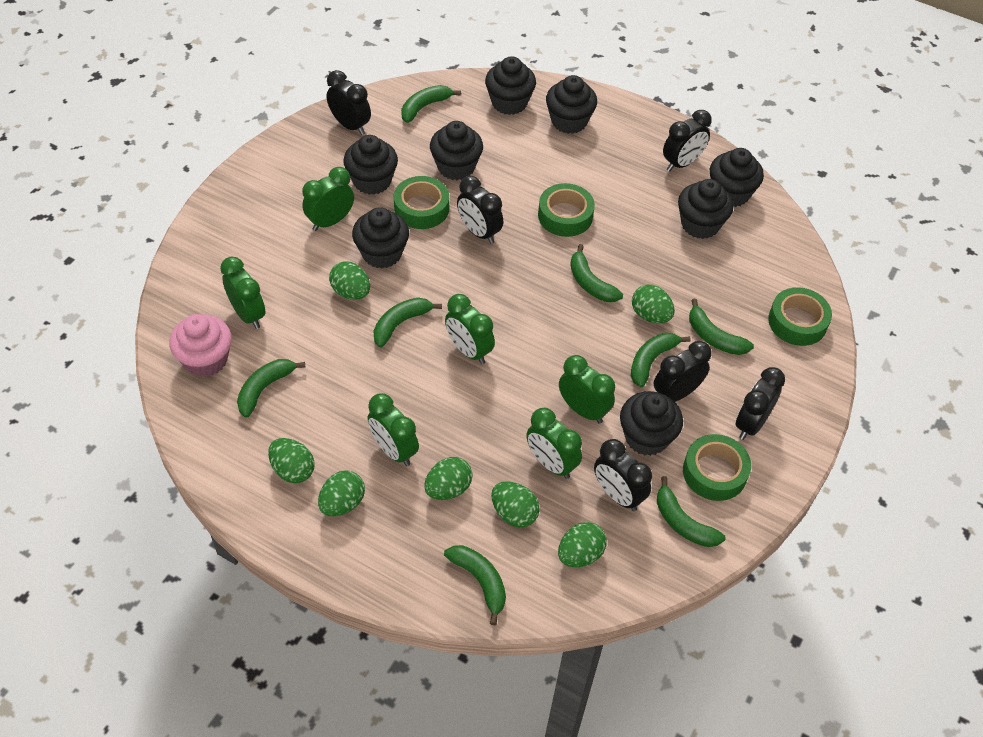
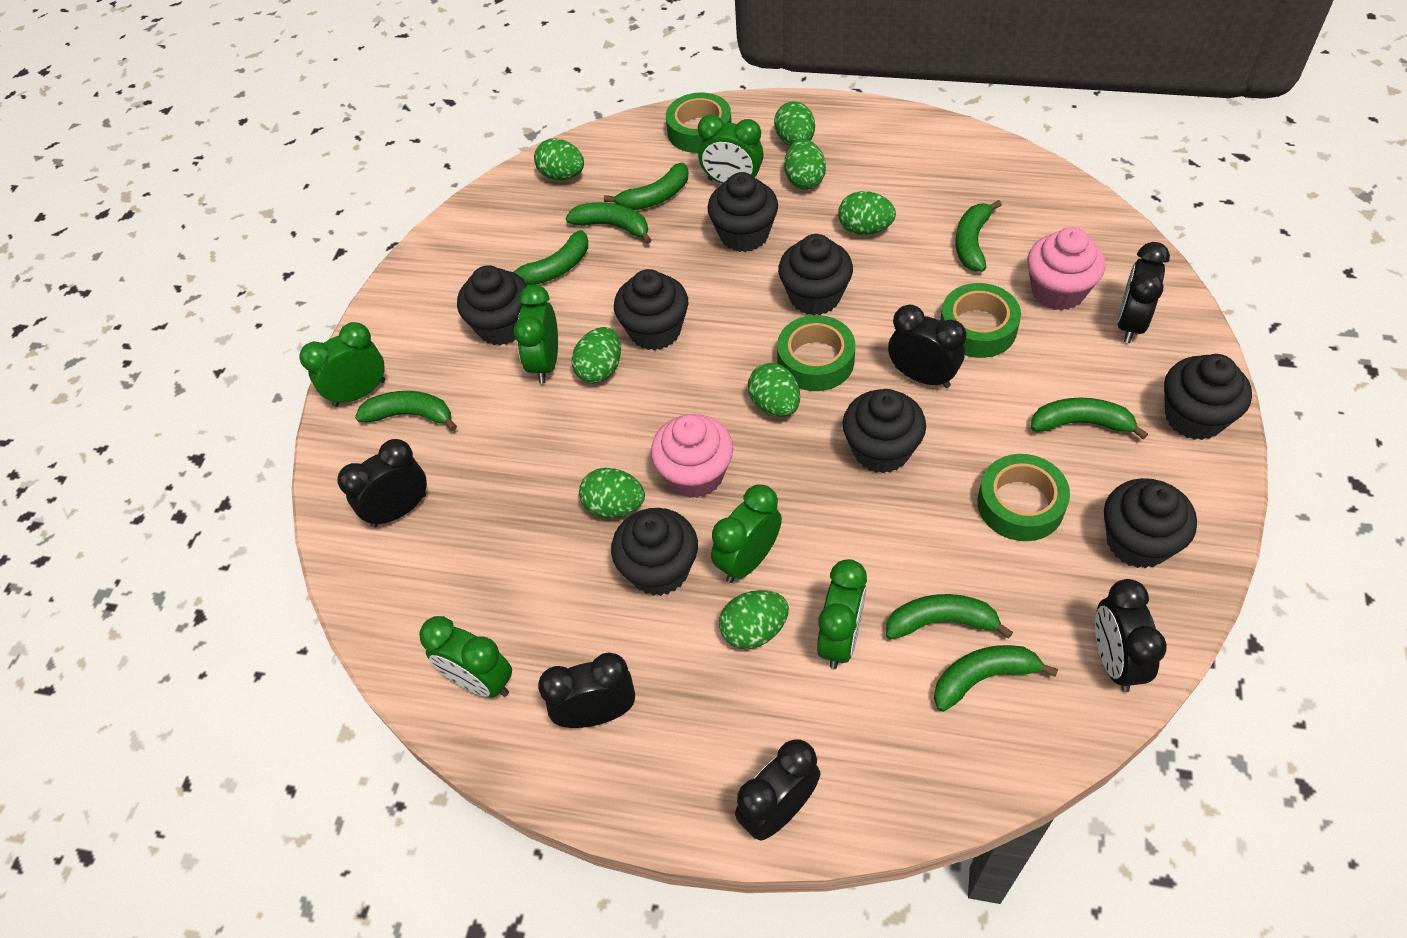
green egg: [268,438,315,483] [318,470,365,516] [329,261,370,300] [424,457,473,500] [491,481,540,527] [558,522,607,567] [632,285,675,323] = 7 -> [534,138,584,180] [572,327,621,383] [579,468,645,518] [719,590,789,649] [748,363,800,417] [774,101,815,146] [785,139,826,189] [838,191,896,235] = 8
pink cupcake: [169,314,232,377] = 1 -> [651,414,733,498] [1027,227,1105,311] = 2

